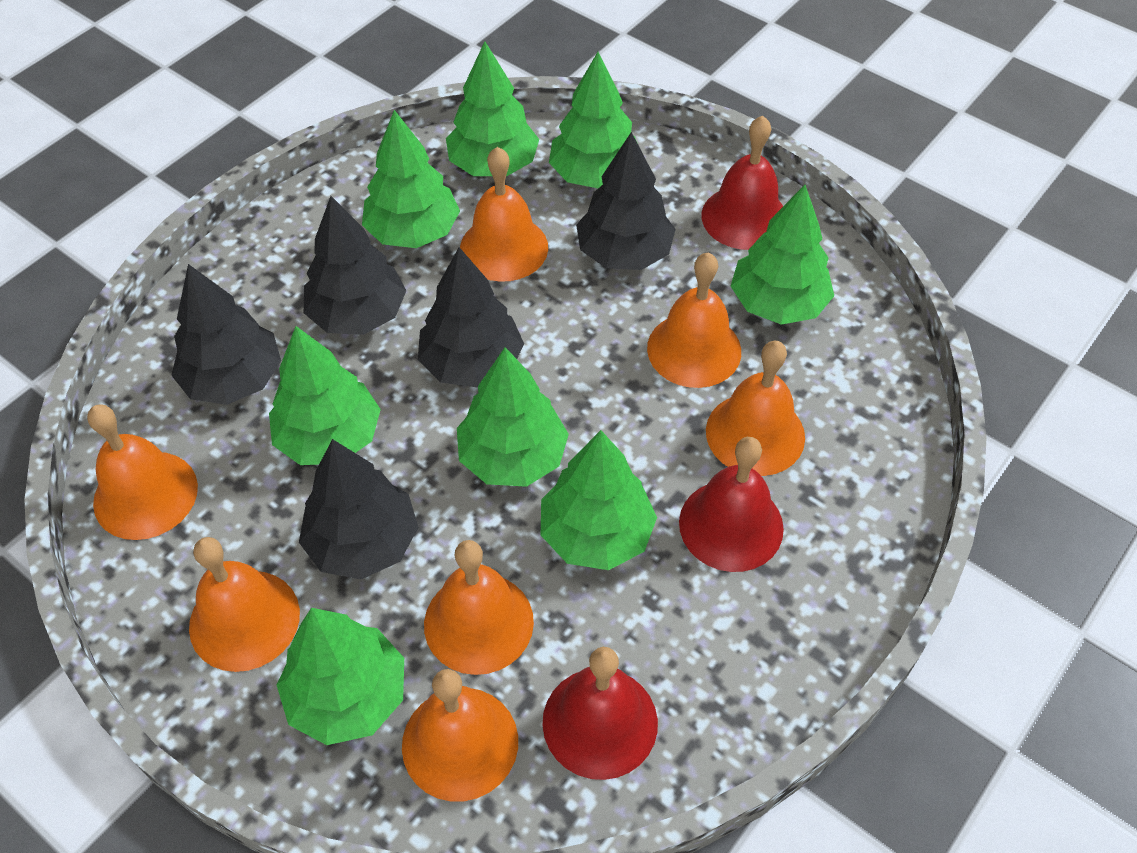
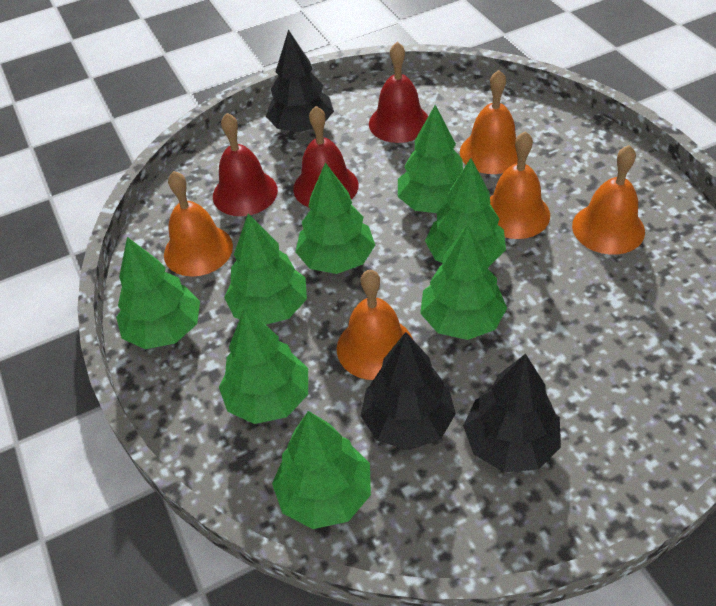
black tree: [171,264,281,405] [299,439,418,579] [304,196,406,335] [418,247,524,387] [576,132,676,270] = 5 -> [266,30,334,132] [360,332,456,450] [463,354,561,472] = 3
orange bell: [87,404,198,540] [189,537,300,672] [402,669,518,802] [424,540,534,675] [460,147,548,282] [647,253,741,388] [706,340,805,476] = 7 -> [164,171,233,277] [337,270,413,380] [460,70,518,174] [490,131,550,239] [572,145,645,255] = 5

